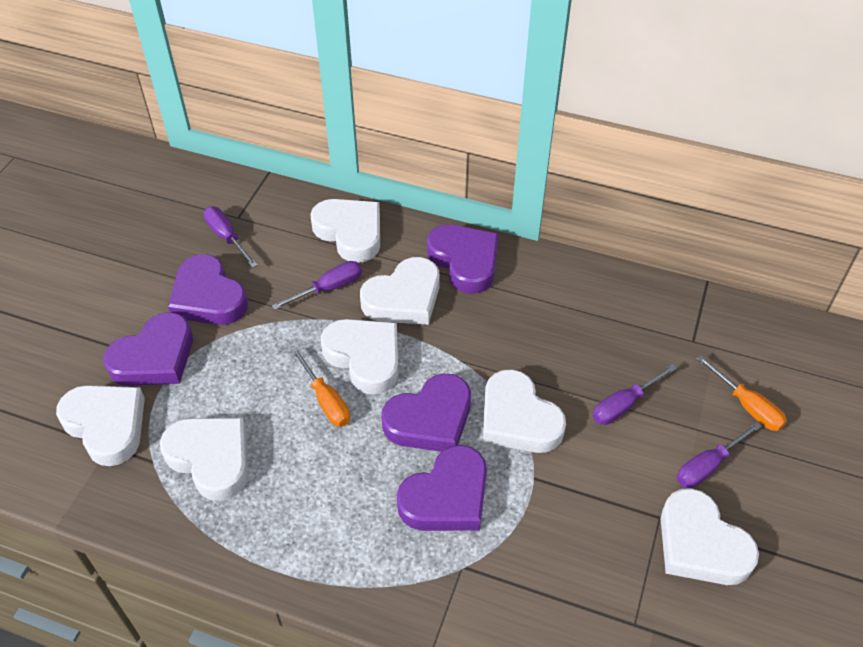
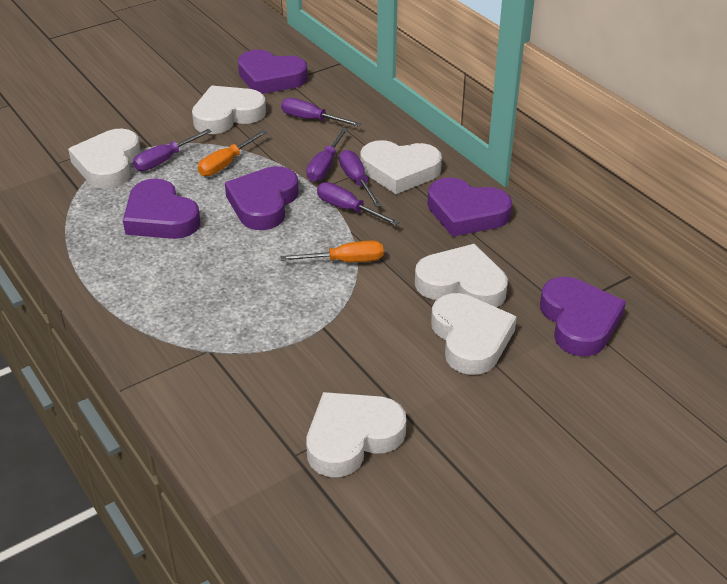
purple screwdriver: [203,207,258,268] [272,261,362,310] [592,364,677,425] [677,422,762,488] = 4 -> [133,129,211,171] [281,98,361,127] [306,128,348,182] [317,182,399,225] [339,150,382,207] = 5
white heart: [56,385,145,466] [160,418,248,501] [310,199,380,263] [320,319,398,395] [360,257,440,325] [483,369,566,453] [661,488,759,585] = 7 -> [68,129,141,189] [192,86,266,134] [306,392,406,477] [360,140,442,194] [415,244,508,307] [431,293,517,375] = 6

